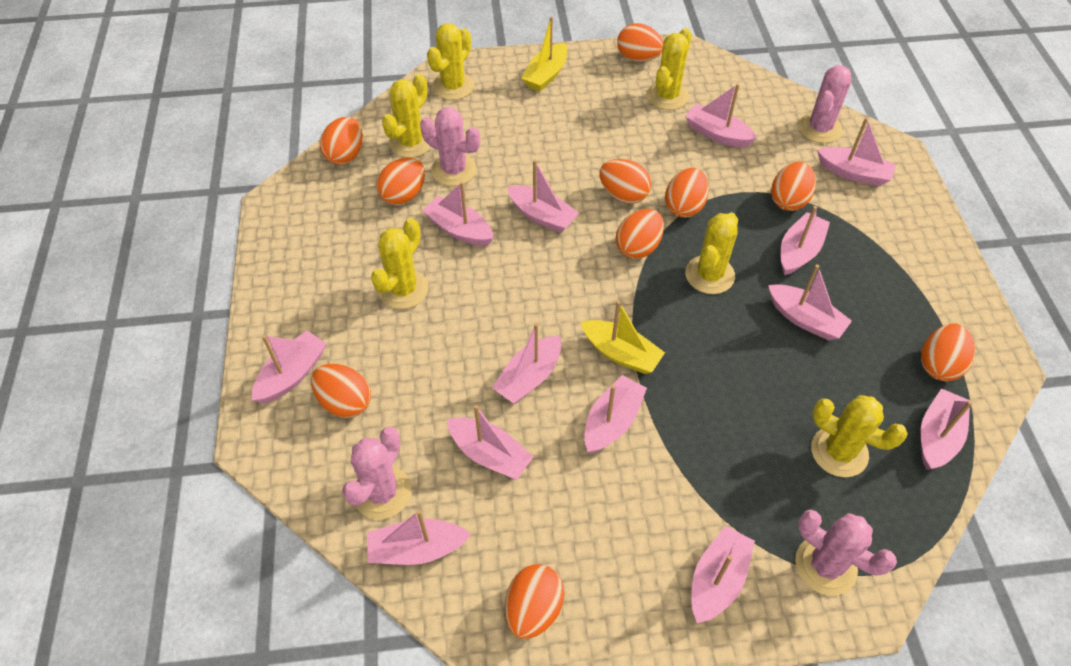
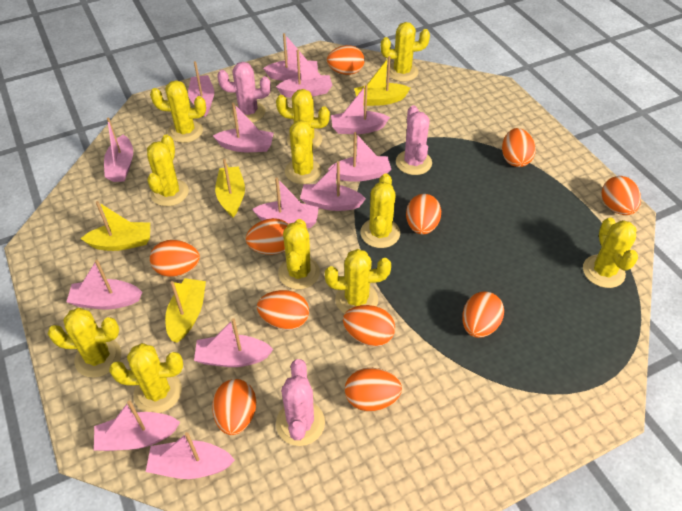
orange egg: [311,364,371,418] [320,117,363,165] [377,158,425,205] [505,564,565,639] [599,159,651,204] [616,209,664,259] [617,23,663,62] [665,168,709,218] [771,162,816,211] [921,323,975,381] = 10 -> [150,240,200,277] [212,379,256,435] [246,218,288,255] [257,290,309,330] [327,45,365,75] [343,305,395,347] [345,368,402,411] [406,194,441,234] [462,291,504,338] [502,128,536,167] [602,176,641,215] = 11
pink cactus: [342,427,411,519] [420,107,480,186] [795,509,897,596] [798,65,851,143] = 4 -> [217,62,271,123] [276,359,325,446] [396,105,432,175] = 3
yellow boat: [521,16,567,92] [581,301,665,374] = 2 -> [80,201,150,251] [165,278,206,343] [215,159,245,217] [354,56,410,106] = 4
yellow cactus: [371,218,429,309] [382,74,431,158] [427,23,474,100] [647,28,692,110] [685,213,738,294] [811,395,908,477] = 6 -> [48,308,121,378] [109,343,183,413] [147,134,189,206] [150,80,206,143] [276,89,330,150] [278,219,320,289] [285,120,322,184] [325,249,391,314] [361,173,400,248] [381,22,430,82] [583,218,638,288] = 11

